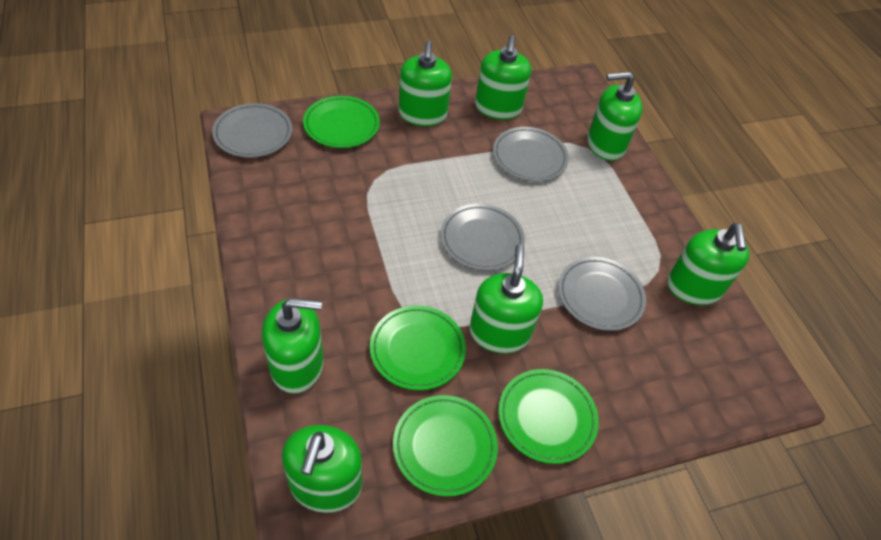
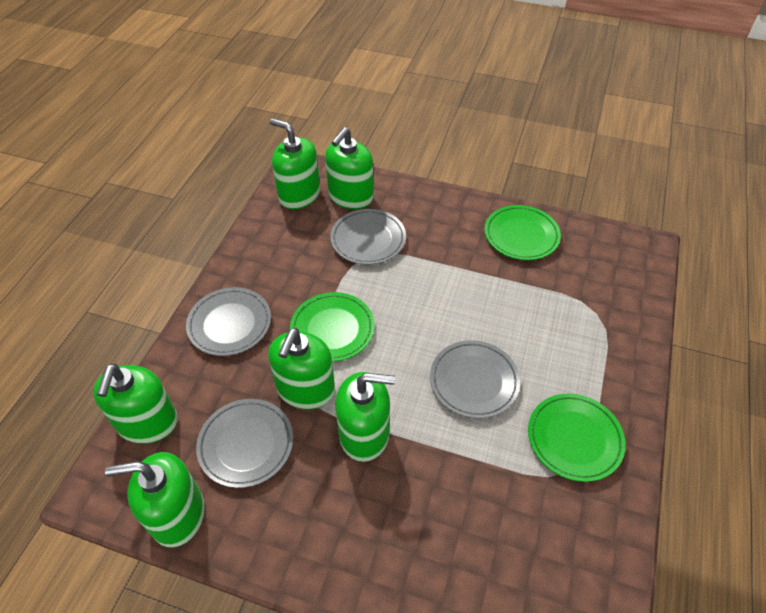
green plate: [303,96,380,148] [370,305,466,390] [393,395,498,497] [499,369,599,464] = 4 -> [290,292,375,362] [485,205,561,260] [528,394,626,482] = 3
green soap dispenser: [262,298,324,394] [282,425,362,513] [399,41,452,126] [469,244,543,353] [475,35,531,120] [587,71,642,161] [667,223,750,305] = 7 -> [93,363,178,444] [105,452,205,547] [268,328,335,409] [270,118,320,209] [325,127,374,209] [335,372,395,462] = 6

